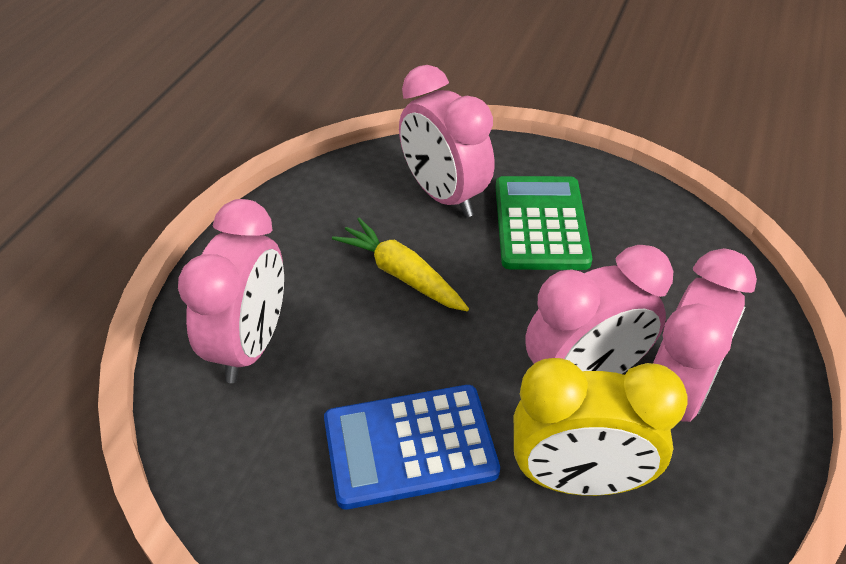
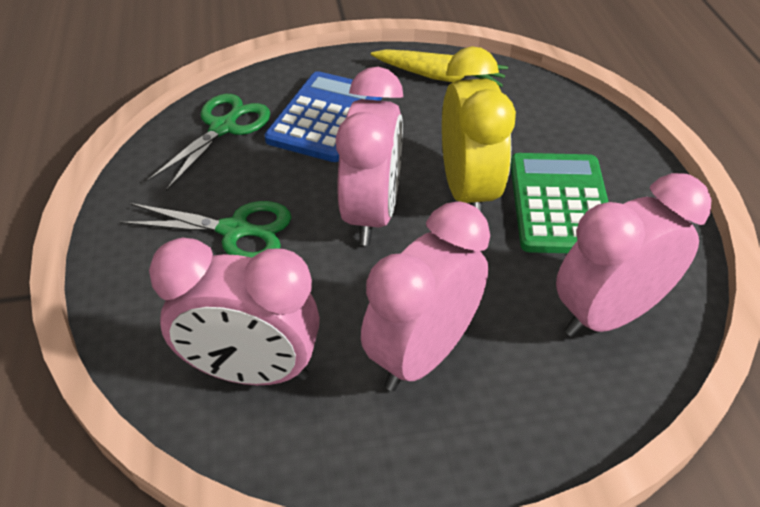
green scissors: none = 0 -> [120,201,292,258] [147,94,270,191] = 2

